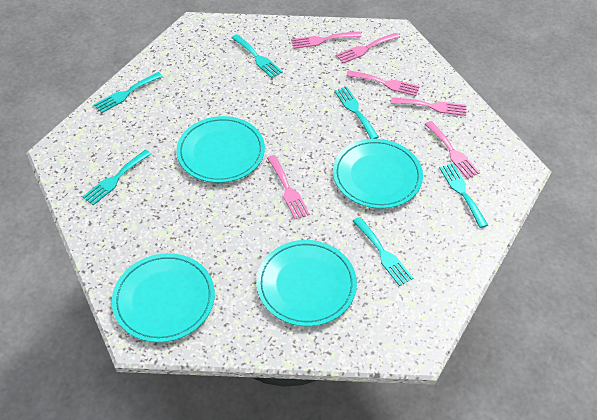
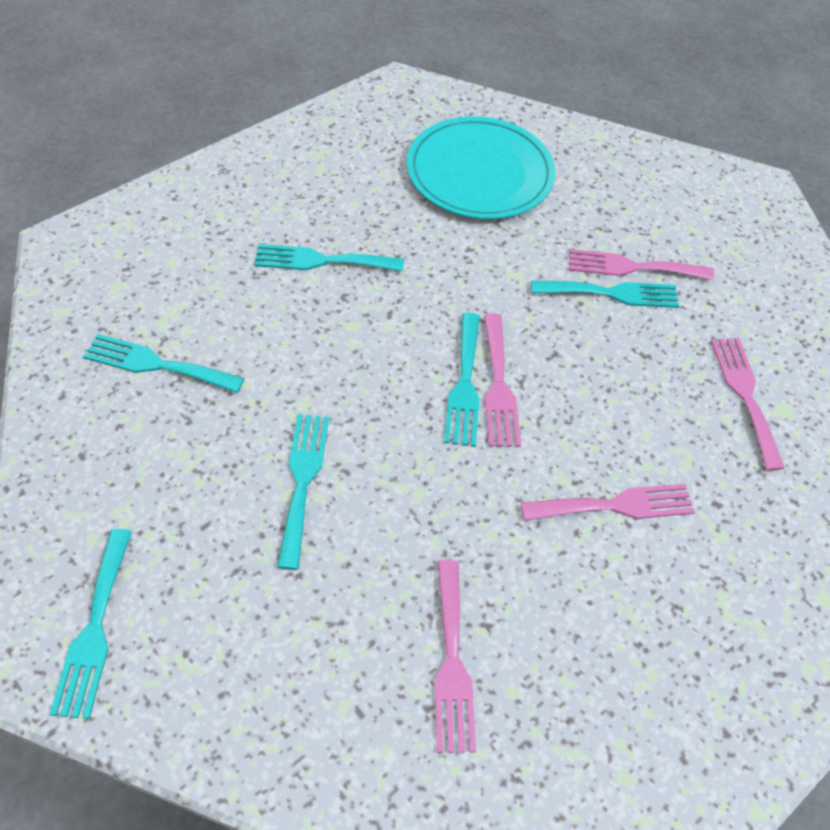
pink fork: [267,155,310,219] [291,31,361,49] [336,33,400,63] [346,70,420,96] [391,97,467,116] [425,121,480,179] = 6 -> [434,560,476,753] [484,314,521,447] [521,484,695,521] [569,249,714,280] [711,338,785,471] = 5
turquoise plate: [112,253,215,343] [176,116,265,183] [256,240,357,326] [333,139,423,209] = 4 -> [407,116,555,219] = 1

